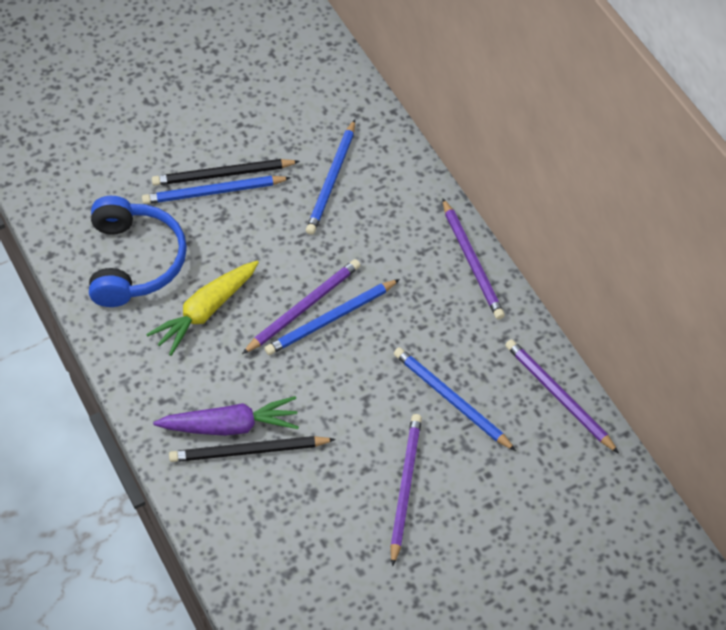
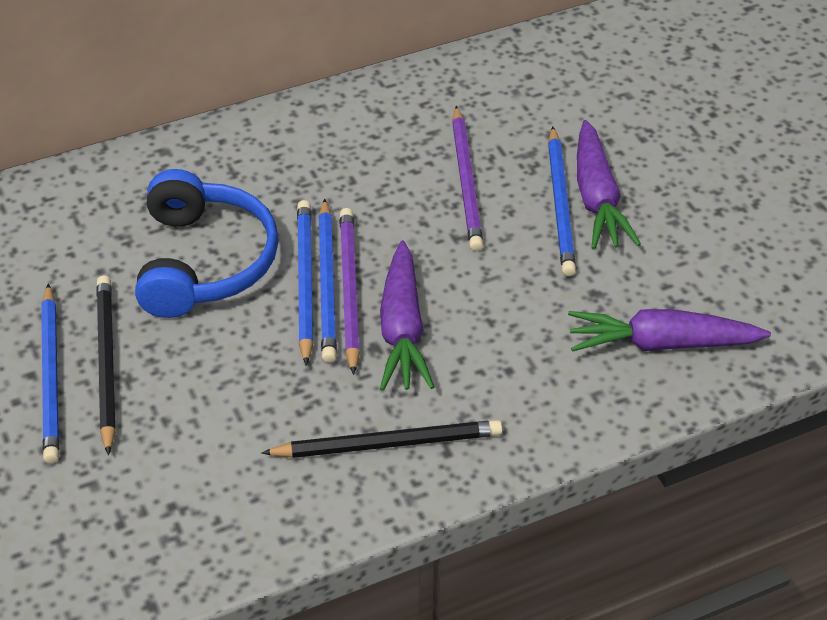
purple carrot: [153,396,299,436] = 1 -> [380,240,434,391] [568,309,771,352] [577,120,641,249] = 3
purple pencil: [242,259,360,354] [390,414,422,567] [442,198,505,320] [506,339,619,453] = 4 -> [339,208,360,375] [452,106,483,251] = 2
yellow carrot: [146,261,259,356] = 1 -> none = 0

